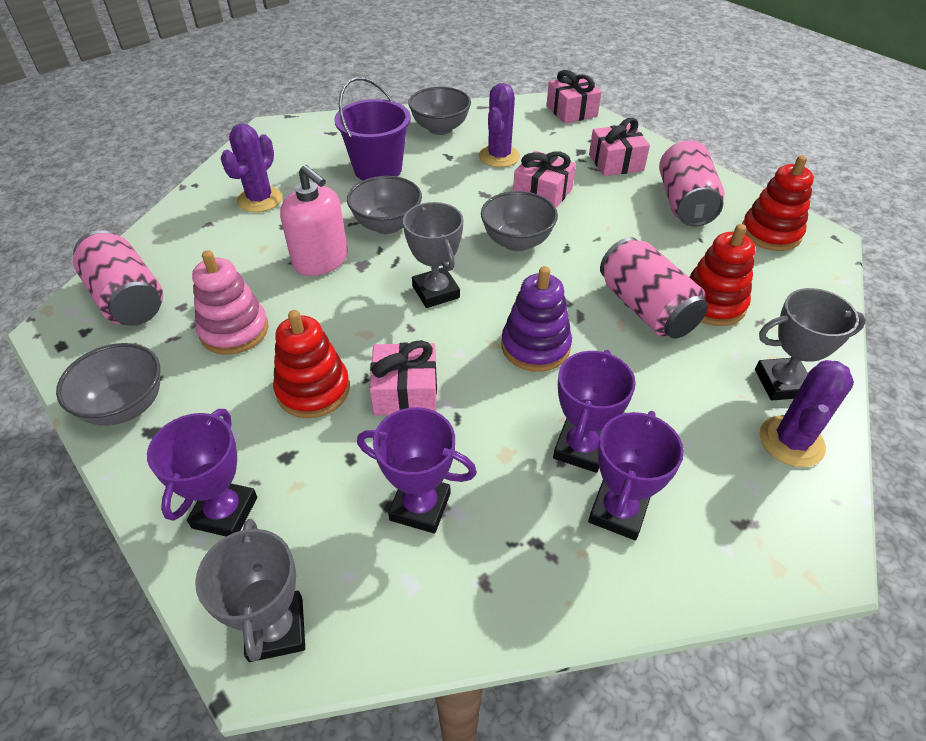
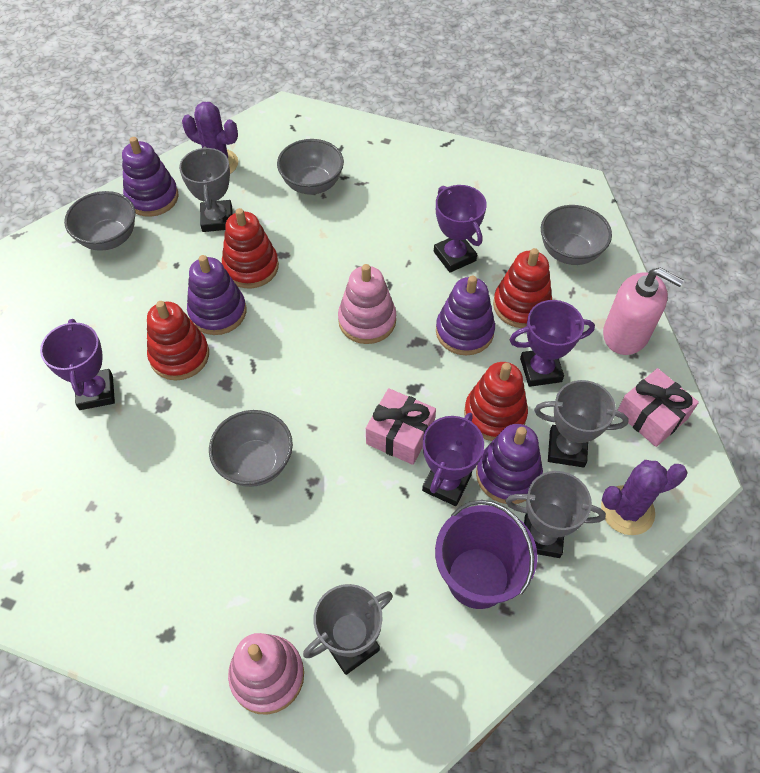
grey trophy: [195,519,305,662] [403,202,463,308] [755,288,866,400] = 3 -> [179,146,233,232] [303,584,393,675] [506,471,606,558] [534,380,629,467] = 4
pink can: [73,230,163,326] [600,237,708,339] [659,140,725,226] = 3 -> none = 0
pink gift: [369,340,437,416] [513,151,576,208] [546,70,602,124] [589,118,650,176] = 4 -> [366,388,436,465] [617,368,699,447] = 2
pink stacking toy: [192,250,269,355] = 1 -> [228,633,304,715] [338,264,396,344] = 2
purple cactus: [221,124,282,212] [479,83,520,168] [760,360,854,467] = 3 -> [182,102,238,174] [601,460,687,535] = 2
purple stacking toy: [502,266,572,372] = 1 -> [122,137,179,217] [187,255,246,335] [436,275,495,355] [476,424,543,504] = 4
red stacking toy: [273,310,350,418] [689,224,755,326] [742,155,814,251] = 3 -> [147,301,209,380] [222,208,279,288] [464,362,528,441] [493,248,552,328] = 4

